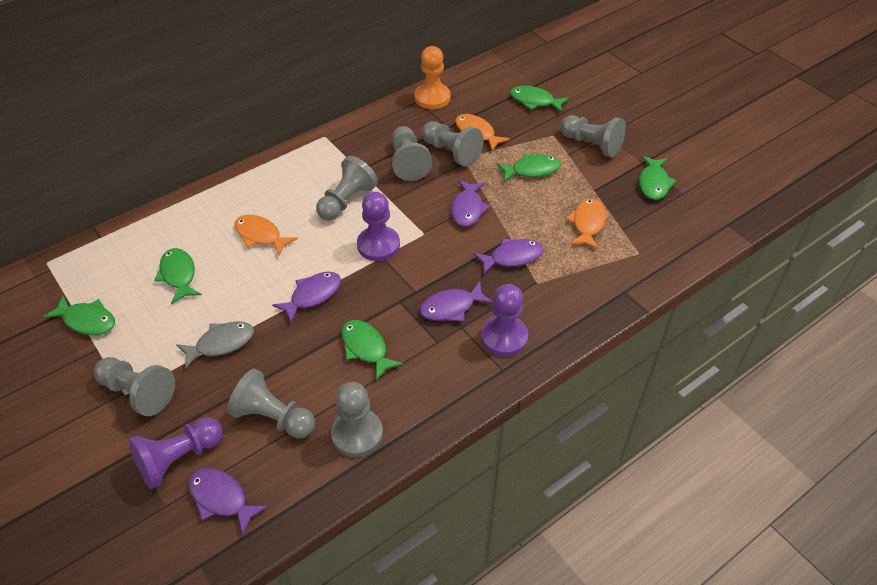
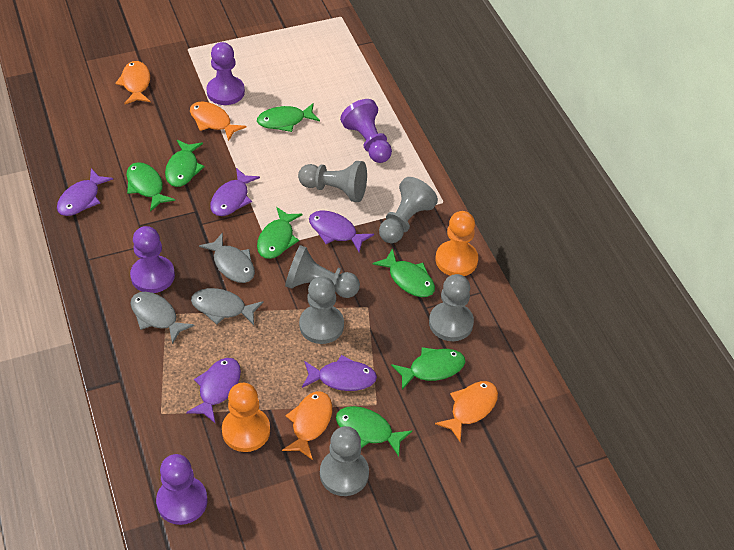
green fish: [43,295,115,335] [154,248,202,304] [342,320,403,381] [497,153,561,182] [510,86,569,113] [639,155,677,200] = 6 -> [126,162,175,211] [165,140,204,187] [257,103,320,132] [257,207,302,259] [336,406,412,456] [372,248,435,297] [391,347,466,390] = 7
grey fish: [176,321,254,369] = 1 -> [130,292,195,344] [191,288,263,325] [199,233,255,283] = 3
grey pawn: [94,357,175,416] [227,368,315,439] [316,156,378,220] [331,382,383,457] [392,126,432,181] [422,121,484,167] [560,115,626,158] = 7 -> [285,245,360,298] [298,161,367,202] [299,276,344,344] [320,426,369,496] [379,177,438,243] [429,274,474,341] = 6
orange fish: [234,215,298,255] [455,114,510,151] [566,199,606,250] = 3 -> [115,61,150,104] [190,102,246,141] [282,391,332,460] [435,381,498,442] = 4
orange pawn: [414,46,451,109] = 1 -> [222,383,270,452] [435,211,478,276] = 2
purple pawn: [128,417,223,489] [357,192,400,261] [481,284,528,357] = 3 -> [130,226,175,293] [156,454,208,525] [206,42,245,105] [340,99,392,163] = 4

